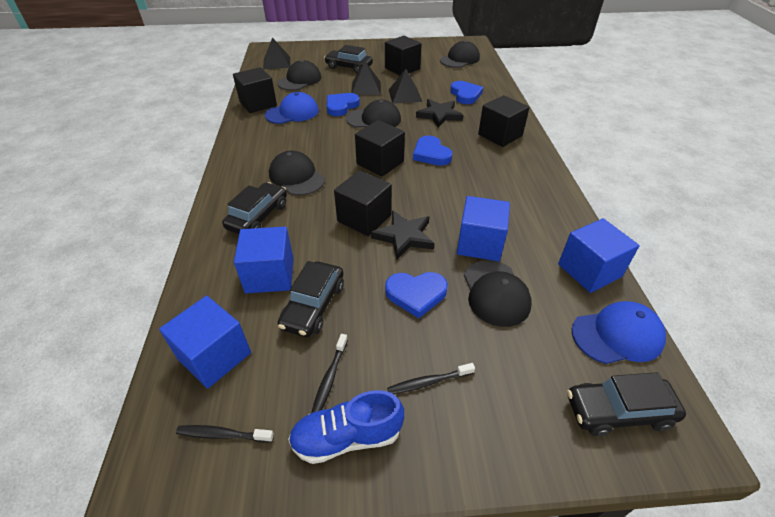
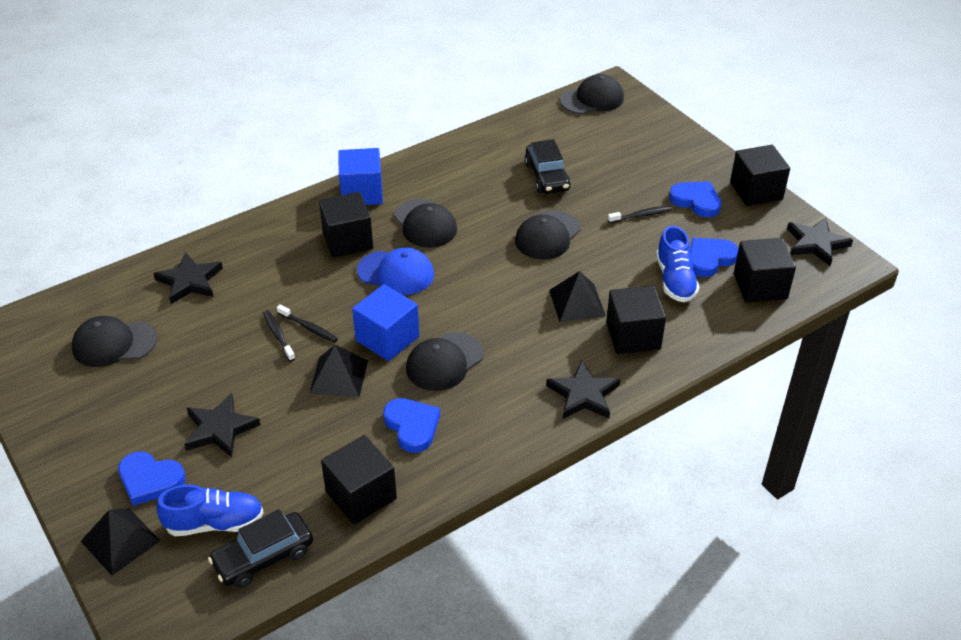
black car: [222,182,287,234] [278,261,344,337] [324,45,373,73] [567,372,686,436] = 4 -> [208,509,313,588] [525,139,571,194] = 2
black star: [371,210,435,260] [416,99,463,128] = 2 -> [153,252,223,304] [184,393,261,457] [546,360,621,419] [787,218,853,266] = 4
blue cap: [265,92,319,124] [572,301,666,364] = 2 -> [357,248,434,295] = 1
blue cube: [159,296,251,388] [234,226,293,294] [457,196,510,261] [558,218,640,293] = 4 -> [338,148,383,205] [352,284,419,361] = 2
blue shoe: [288,390,404,464] = 1 -> [156,484,264,536] [656,226,699,302] = 2

